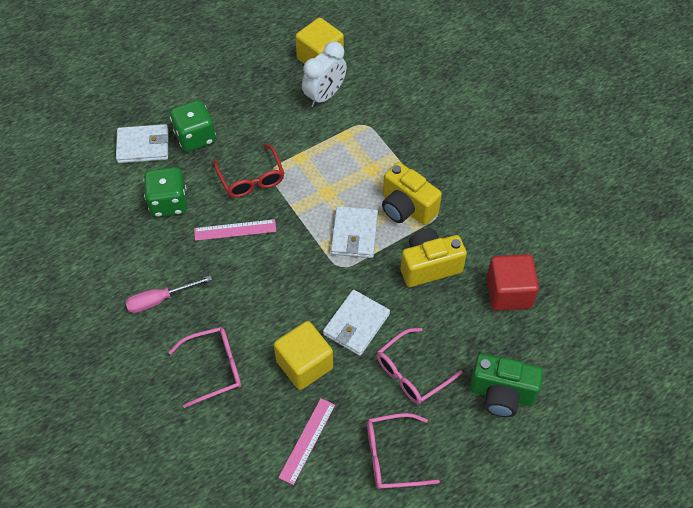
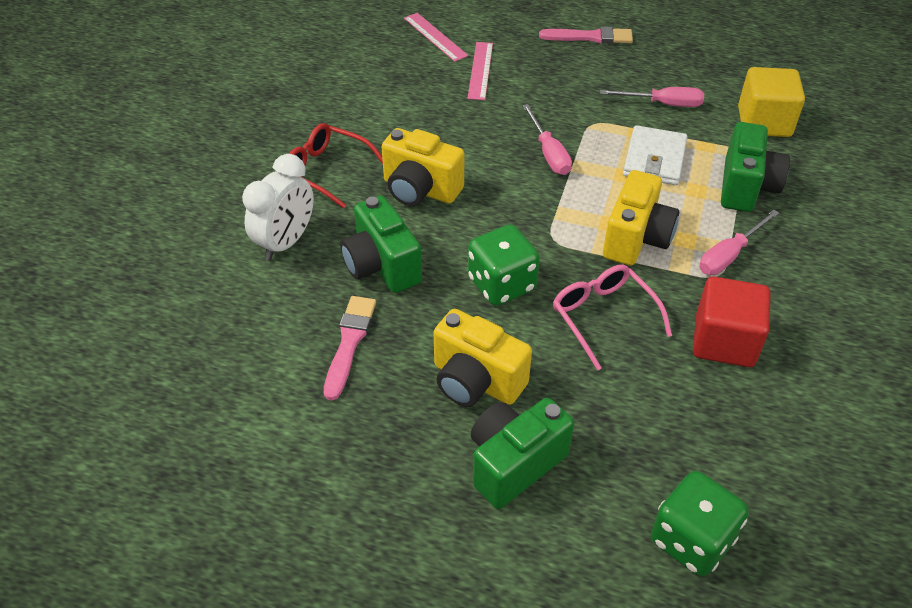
green camera: [470,354,543,417] = 1 -> [340,195,422,293] [471,398,574,509] [721,122,790,212] = 3
pink brush: none = 0 -> [324,296,376,401] [539,27,633,44] = 2
pink glasses: [168,327,241,408] [367,413,440,489] [377,328,462,404] = 3 -> [553,265,672,371] = 1
pink screwdriver: [125,276,212,313] = 1 -> [522,104,572,175] [600,87,704,107] [699,210,779,275] = 3
white wallet: [116,124,169,163] [323,290,390,356] [331,206,378,258] = 3 -> [623,125,687,185] = 1
yellow camera: [382,162,442,225] [400,229,467,287] = 2 -> [381,128,464,206] [434,309,532,407] [603,170,679,266] = 3
yellow cube: [274,321,333,390] [295,18,344,64] = 2 -> [738,67,805,137] = 1

